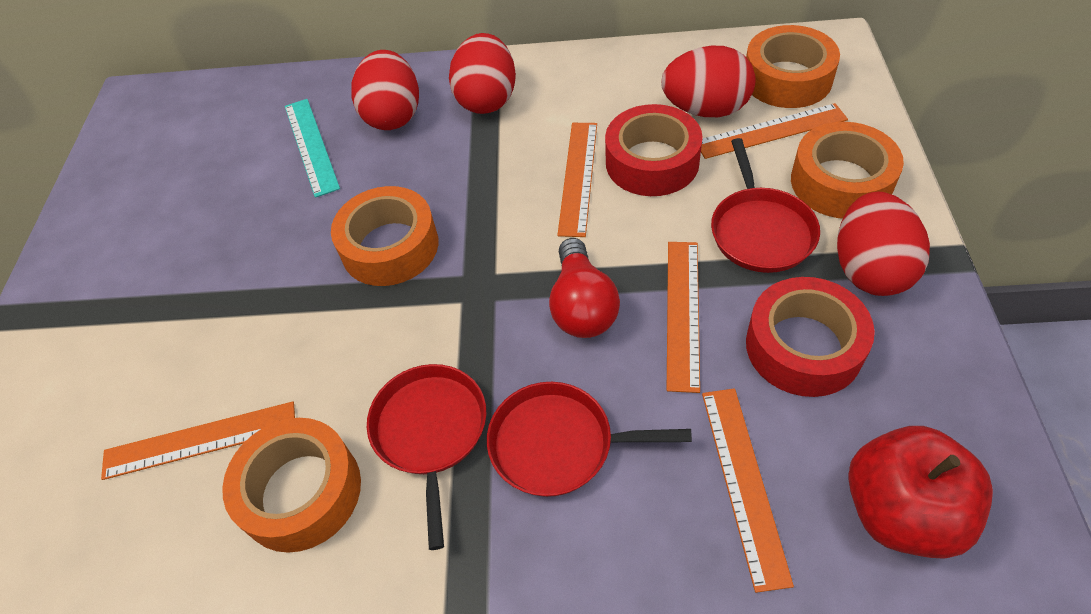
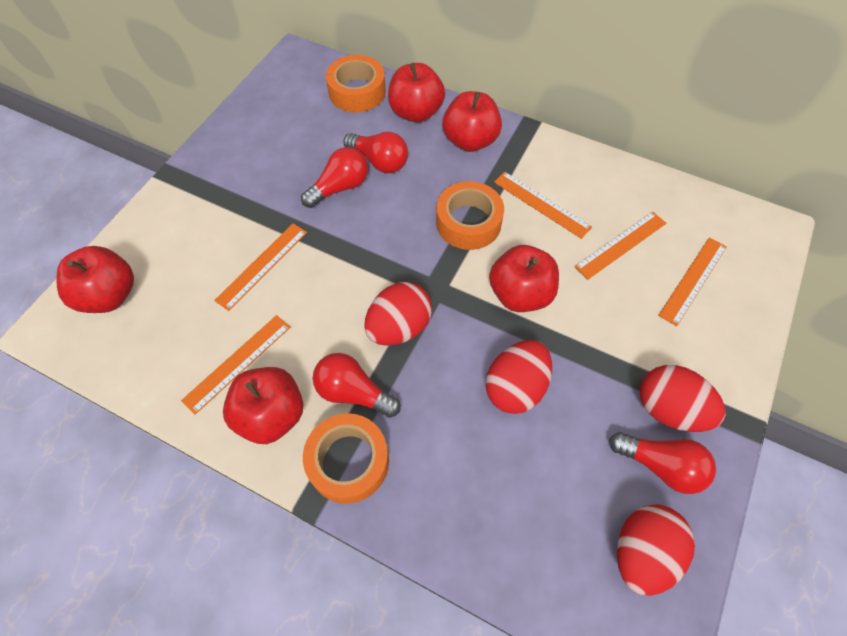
orange tape: [222,418,361,553] [331,186,439,286] [746,25,840,108] [791,122,904,219] = 4 -> [303,413,389,504] [326,55,386,112] [436,181,504,250] = 3
red apple: [848,426,993,559] = 1 -> [57,246,134,313] [223,367,303,444] [388,63,445,122] [442,91,502,152] [489,245,559,312] = 5
red light bulb: [549,238,620,338] = 1 -> [301,147,368,208] [313,353,401,418] [343,132,408,173] [609,432,716,494] = 4
red pan: [367,364,486,550] [487,382,692,497] [711,138,820,273] = 3 -> none = 0
red tape: [605,104,703,196] [746,277,875,397] = 2 -> none = 0
turquoise ruler: [285,99,340,198] = 1 -> none = 0

